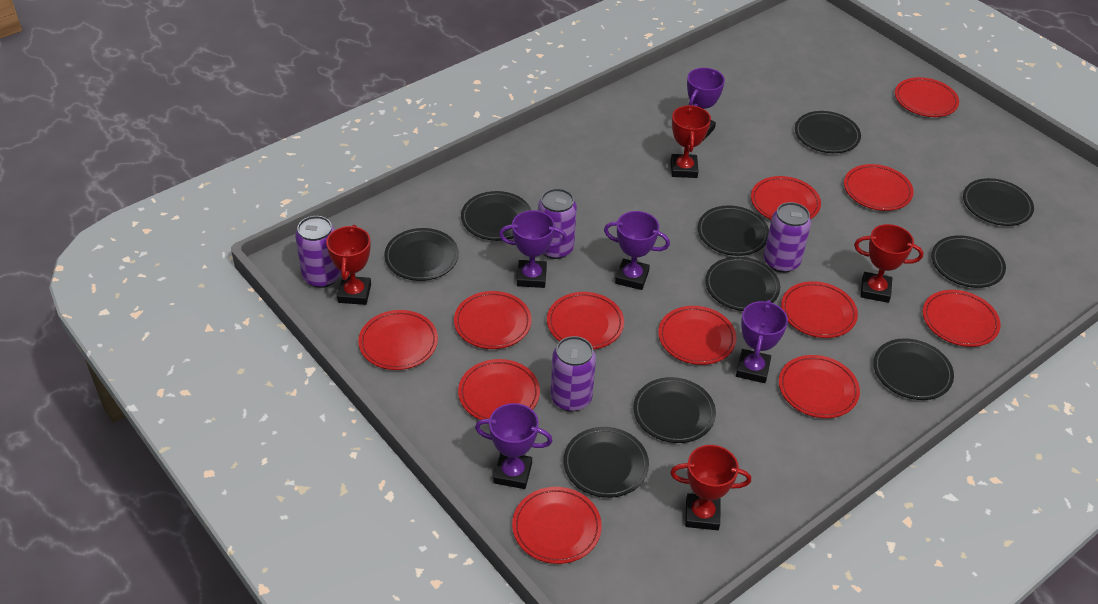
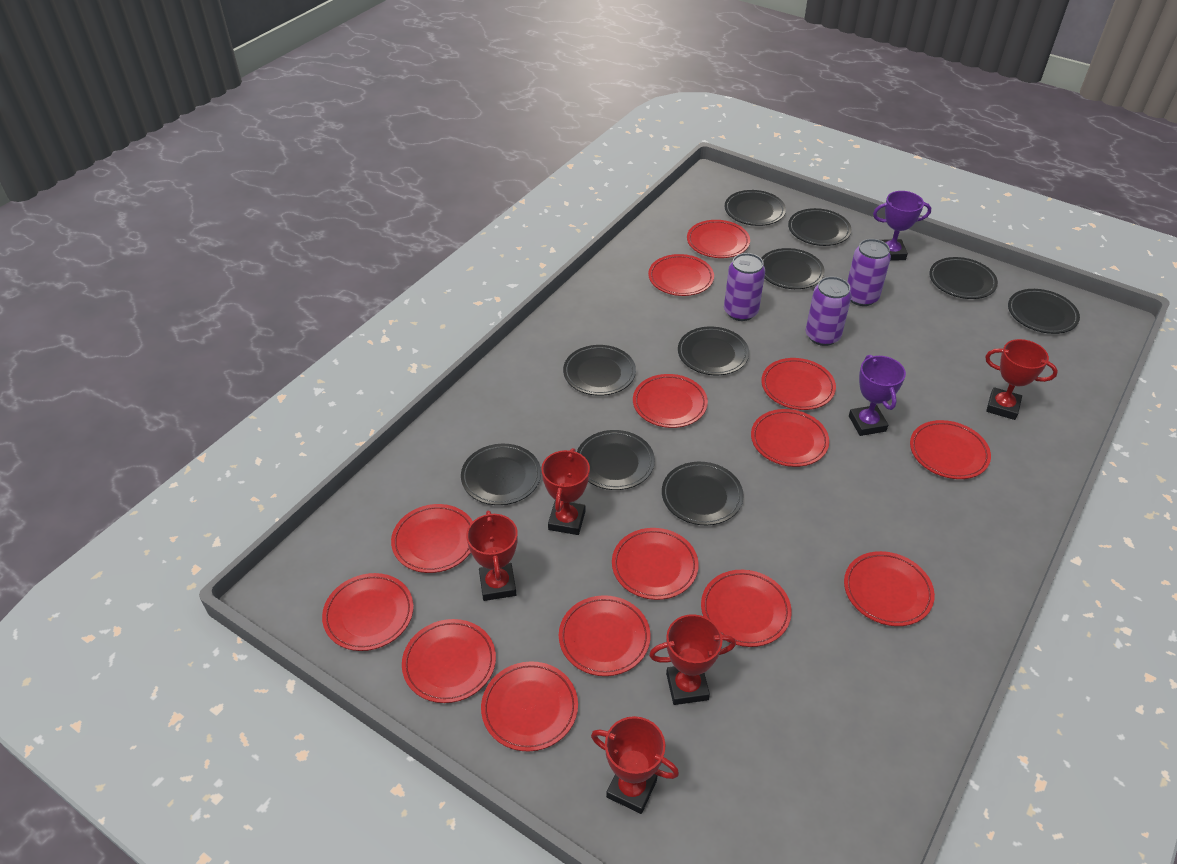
purple can: [295,216,341,288] [538,188,577,259] [551,336,596,412] [764,202,811,273] = 4 -> [724,253,765,321] [806,277,852,346] [847,239,891,306] = 3
purple trophy: [475,403,552,489] [499,210,567,288] [604,211,670,290] [687,68,725,141] [736,300,788,383] = 5 -> [849,355,906,436] [873,191,931,261] = 2
red plate: [358,310,438,370] [454,291,532,349] [458,359,540,420] [512,487,602,564] [547,292,624,349] [658,306,736,365] [751,176,821,220] [779,355,860,418] [781,281,858,338] [844,164,914,211] [895,77,959,117] [923,290,1001,347] = 12 -> [322,573,414,651] [391,504,473,573] [402,619,496,703] [481,661,578,752] [559,595,650,676] [612,528,699,600] [633,374,708,428] [648,254,714,296] [687,220,750,258] [701,570,792,647] [751,409,829,467] [761,358,836,410] [844,551,935,626] [910,420,991,479] = 14
red trophy: [326,225,371,305] [670,445,751,530] [671,105,711,178] [854,224,923,303] = 4 -> [466,511,518,601] [541,448,590,535] [591,716,679,814] [649,614,736,705] [985,339,1058,420] = 5

